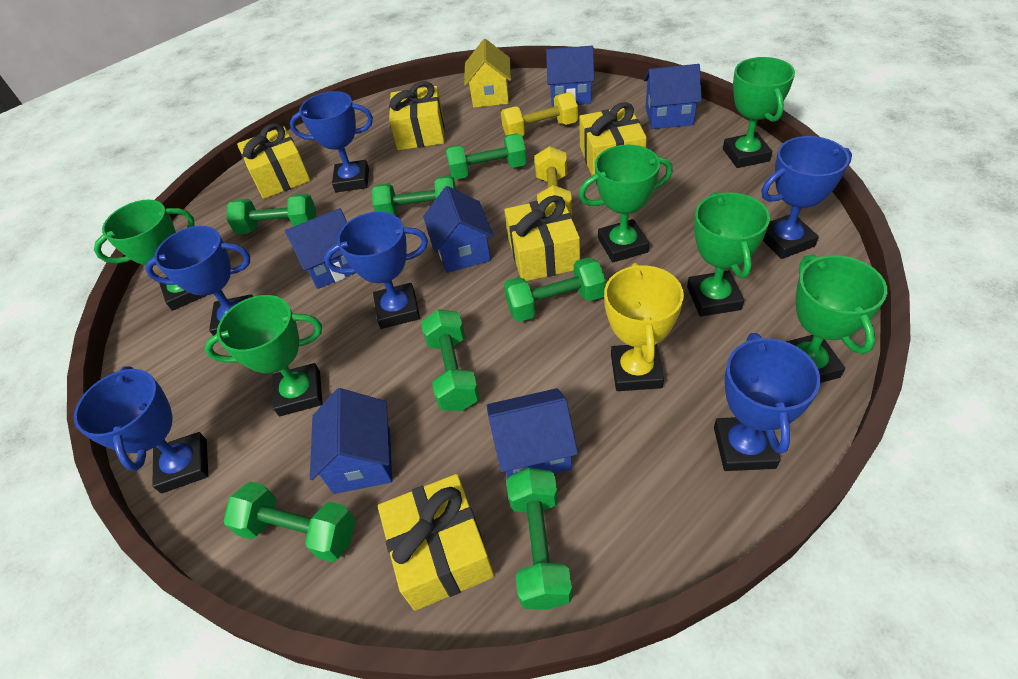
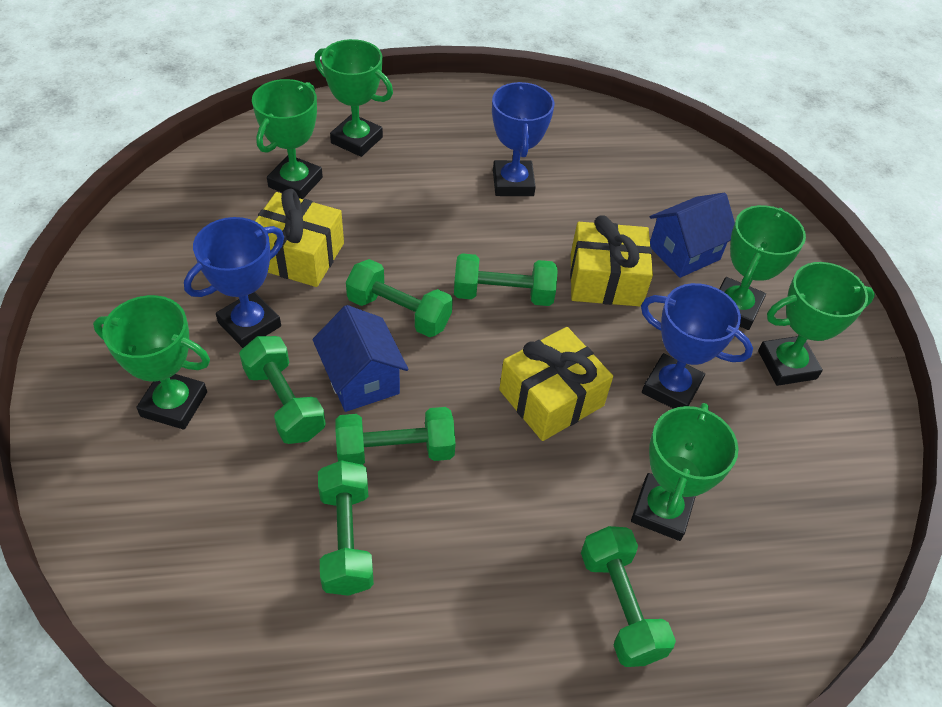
blue house: [285,208,355,289] [310,388,392,494] [423,186,494,273] [486,388,578,479] [546,46,594,107] [644,64,702,129] = 6 -> [312,305,409,412] [650,193,735,278] = 2
blue trophy: [74,366,208,493] [145,226,253,336] [290,91,373,192] [324,212,428,329] [714,333,821,471] [761,136,852,259] = 6 -> [184,217,284,348] [492,82,554,196] [641,283,753,409] = 3
green dumbbell: [224,482,355,562] [227,194,316,234] [372,176,456,215] [421,309,480,411] [446,133,527,180] [504,257,606,322] [506,468,573,610] = 7 -> [239,336,326,444] [318,460,374,596] [335,407,456,465] [346,259,453,337] [454,253,558,306] [581,526,676,667] = 6
yellow dumbbell: [501,92,578,136] [534,146,572,215] = 2 -> none = 0
yellow gift: [237,123,311,199] [378,474,495,611] [389,81,445,150] [504,195,580,281] [579,102,647,176] = 5 -> [255,189,344,287] [499,327,613,441] [570,215,653,307] = 3
yellow house: [464,39,511,108] = 1 -> none = 0
yellow trophy: [604,263,684,391] = 1 -> none = 0

